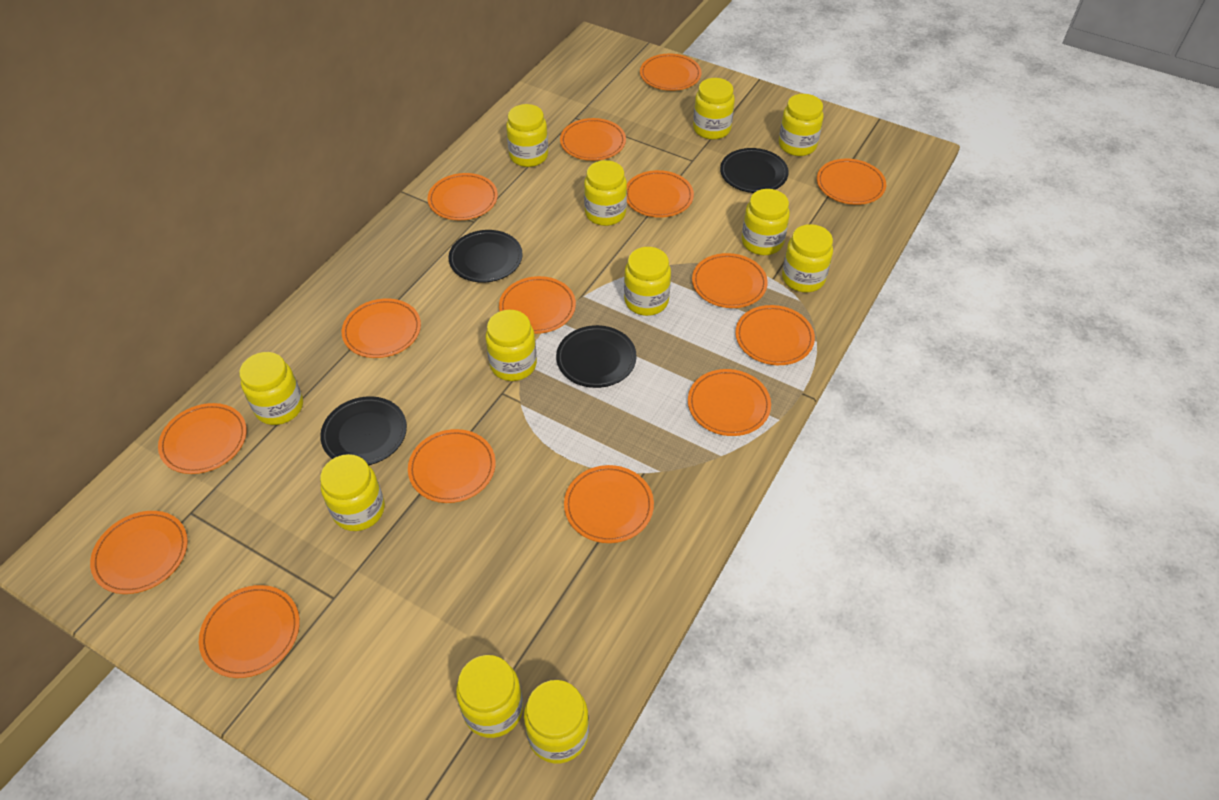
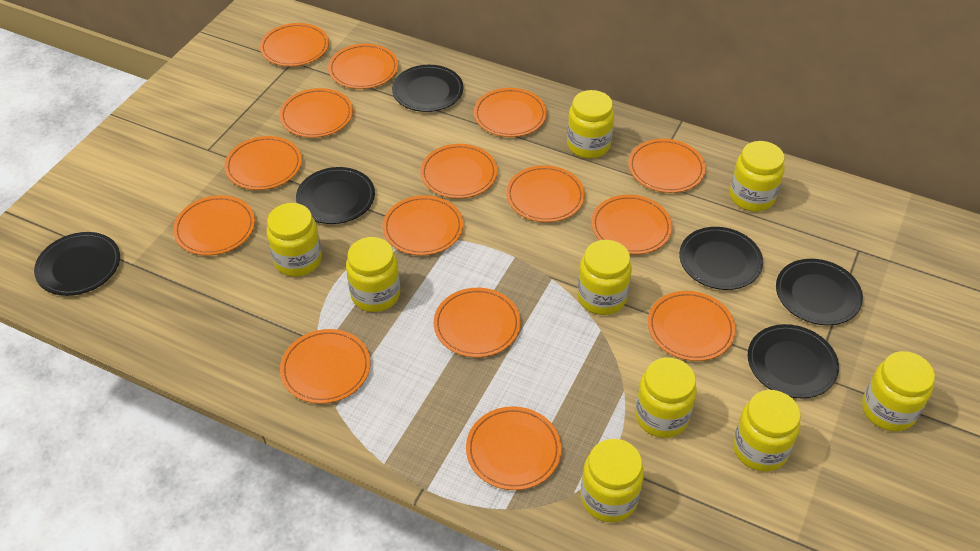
black plate: [320,396,407,465] [449,230,523,283] [556,325,637,388] [720,148,789,193] = 4 -> [34,232,120,296] [296,167,375,224] [392,65,464,112] [679,227,763,290] [748,324,839,398] [776,259,863,325] = 6
yellow jar: [239,352,303,425] [320,454,385,531] [456,655,523,738] [485,310,537,381] [506,104,548,167] [524,680,589,763] [584,160,627,226] [624,247,671,316] [693,78,735,140] [742,189,790,255] [779,94,823,156] [782,224,833,292] = 12 -> [267,203,322,276] [346,237,400,312] [567,90,614,158] [577,240,632,315] [581,439,644,522] [635,357,697,438] [730,141,785,212] [733,390,801,472] [862,351,935,431] = 9

